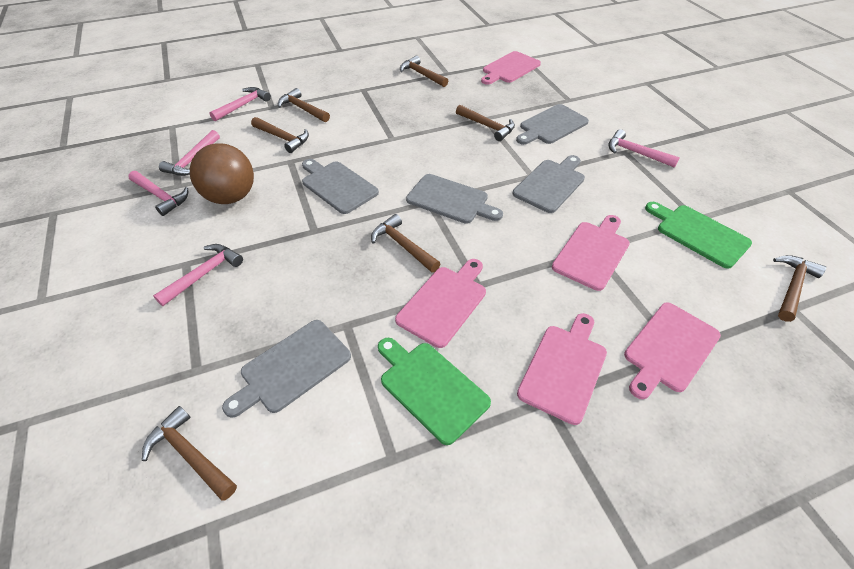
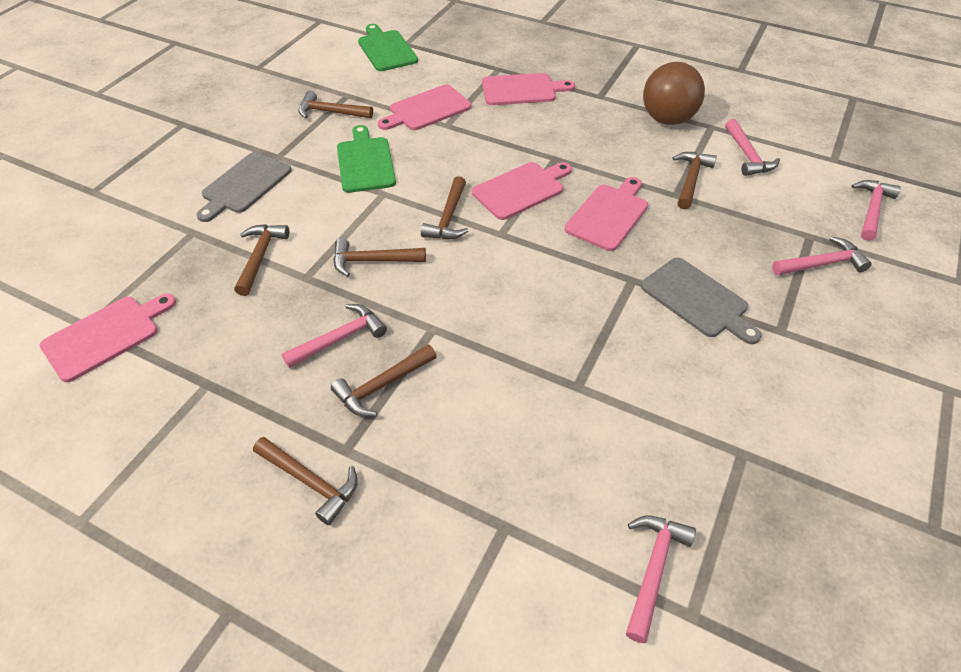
grey cutting board: [222,320,351,418] [302,159,379,214] [406,174,503,224] [513,155,585,213] [516,104,589,145] = 5 -> [196,152,292,222] [641,257,762,344] = 2

